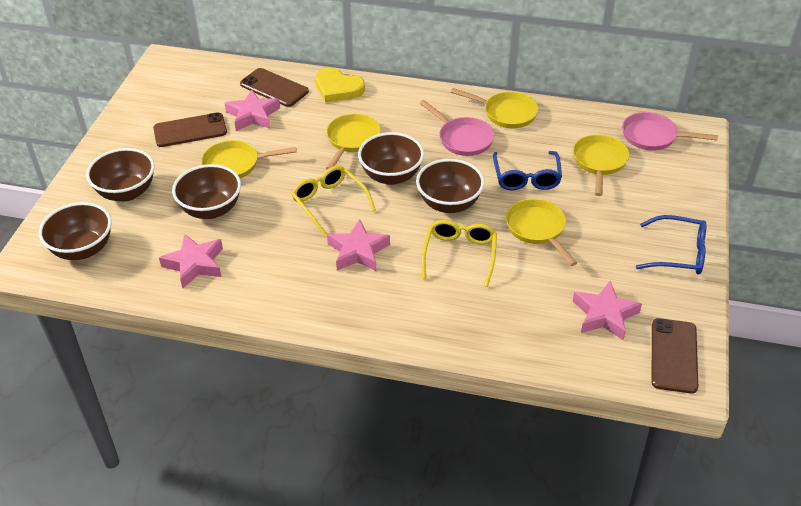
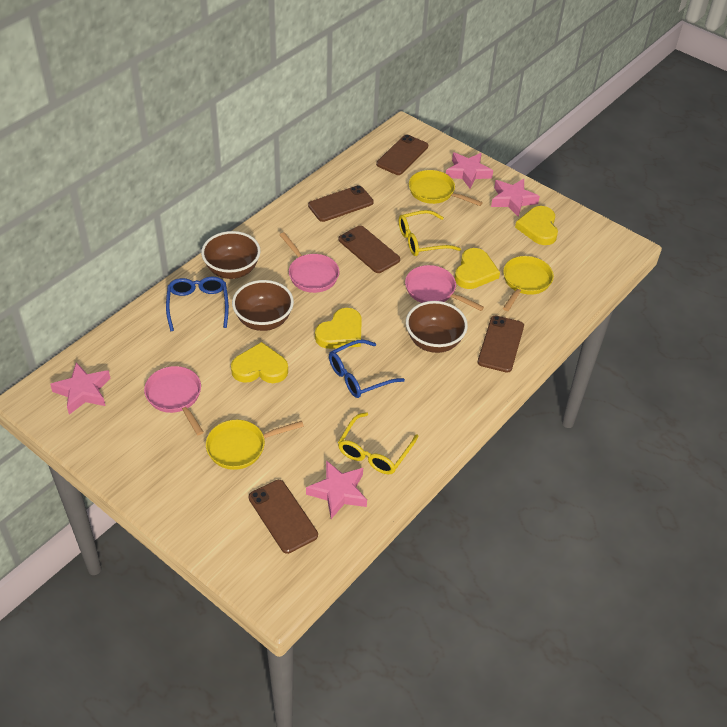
brown bowl: [39,202,112,260] [86,148,155,201] [172,164,241,219] [358,132,424,185] [416,159,484,213] = 5 -> [201,231,261,279] [232,280,294,331] [406,301,468,353] = 3
brown phone: [153,112,227,147] [240,68,309,107] [651,318,698,394] = 3 -> [249,480,318,554] [308,185,374,222] [338,226,400,273] [376,135,428,175] [478,316,524,373] = 5
pink pan: [420,100,494,156] [622,112,718,151] = 2 -> [144,366,204,435] [280,232,339,293] [405,265,484,311] = 3
yellow heart: [315,68,365,103] = 1 -> [231,342,288,383] [315,308,362,349] [455,248,500,289] [515,206,558,245] = 4
yellow pan: [201,140,297,178] [326,114,381,169] [451,88,538,128] [506,199,577,266] [573,134,629,196] = 5 -> [206,420,304,470] [409,170,483,206] [503,256,554,311] = 3

